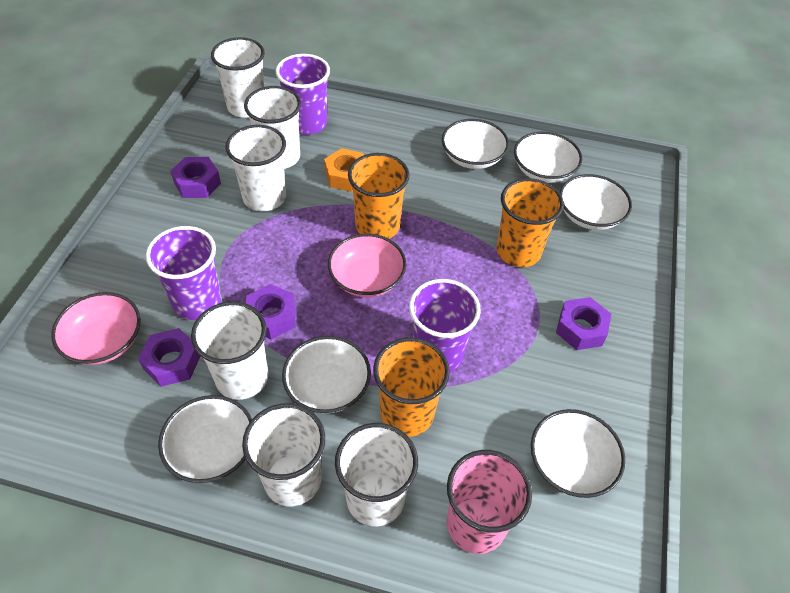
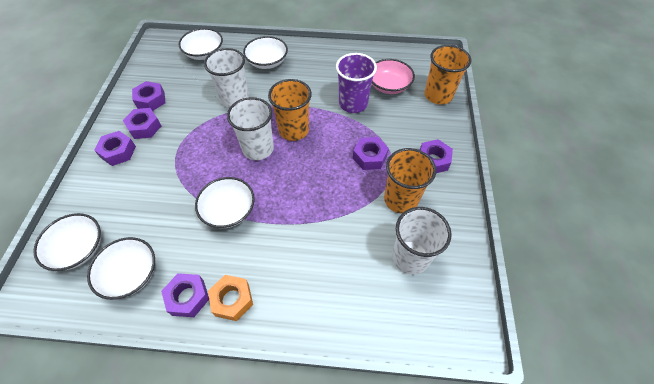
pink bowl: [51,292,141,365] [328,234,406,297] = 2 -> [372,59,415,94] = 1
pink cup: [447,450,532,554] = 1 -> none = 0
purple cup: [146,226,222,320] [276,54,330,135] [409,279,481,372] = 3 -> [336,53,377,113] = 1
purple nut: [138,328,200,387] [170,157,221,198] [246,284,295,339] [556,297,611,350] = 4 -> [94,131,136,166] [123,108,161,139] [132,81,166,111] [161,273,209,317] [353,137,389,170] [420,139,453,173] = 6
white bowl: [158,395,252,483] [282,336,371,414] [442,119,509,169] [514,131,582,183] [531,409,625,498] [560,174,632,230] = 6 -> [33,213,101,271] [87,237,155,300] [178,28,223,60] [195,177,255,228] [243,36,288,69] = 5
white cup: [191,301,268,400] [211,37,265,118] [225,125,286,211] [242,403,325,506] [244,86,301,169] [335,423,418,526] = 6 -> [204,48,249,108] [227,97,274,160] [392,207,451,275] = 3

